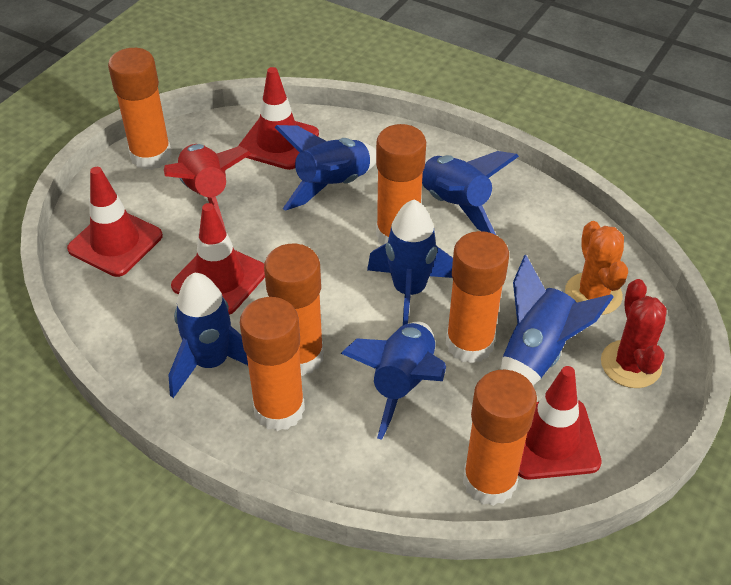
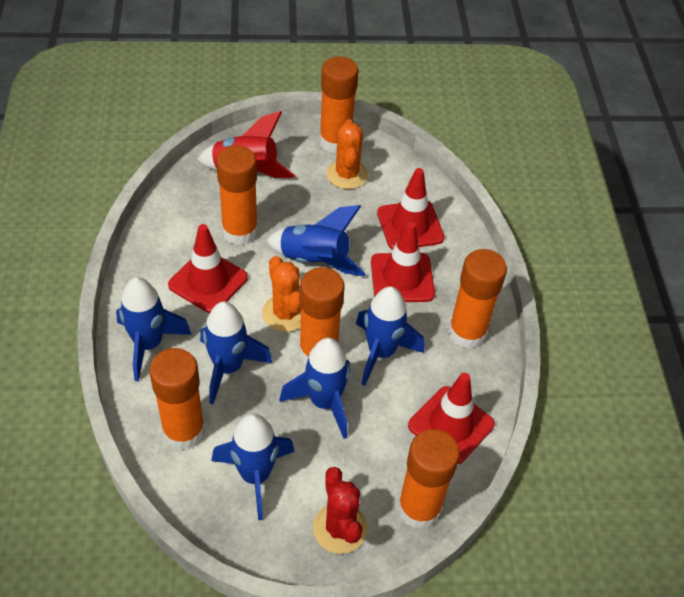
orange cactus: [565,221,628,315] = 1 -> [262,256,301,332] [326,119,368,189] = 2

